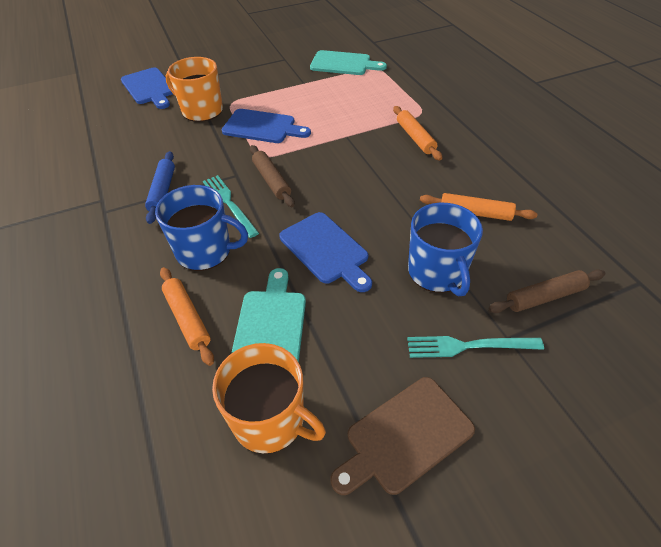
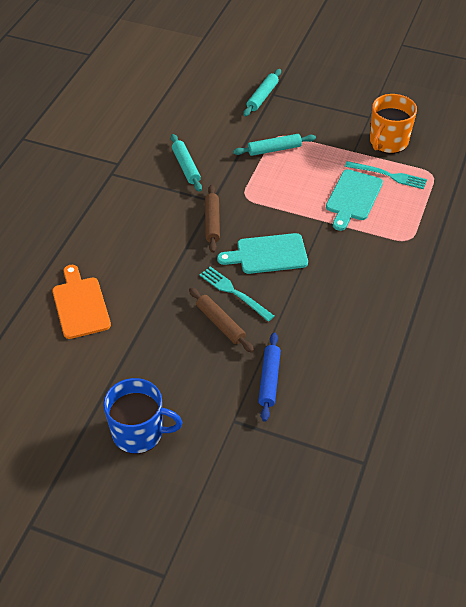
blue cutting board: [121,67,173,109] [222,109,311,143] [279,212,372,292] = 3 -> none = 0
blue mug: [155,185,248,271] [408,203,483,296] = 2 -> [103,378,183,454] = 1
brown cutting board: [330,377,475,495] = 1 -> none = 0
orange cutting board: none = 0 -> [52,265,111,339] = 1
orange mug: [166,57,223,122] [212,343,326,454] = 2 -> [370,94,417,154] = 1
orange rolling pin: [160,267,214,366] [393,106,442,161] [420,193,538,221] = 3 -> none = 0
turquoise rolling pin: none = 0 -> [171,134,202,192] [233,134,316,156] [243,69,281,117] = 3

